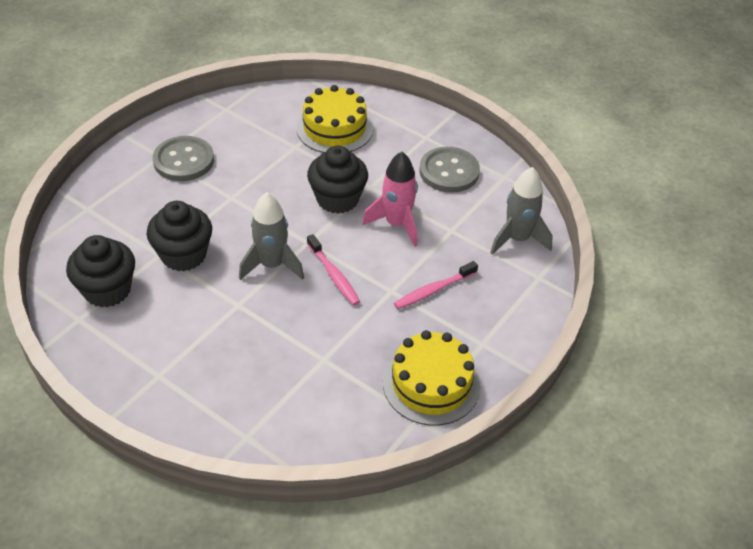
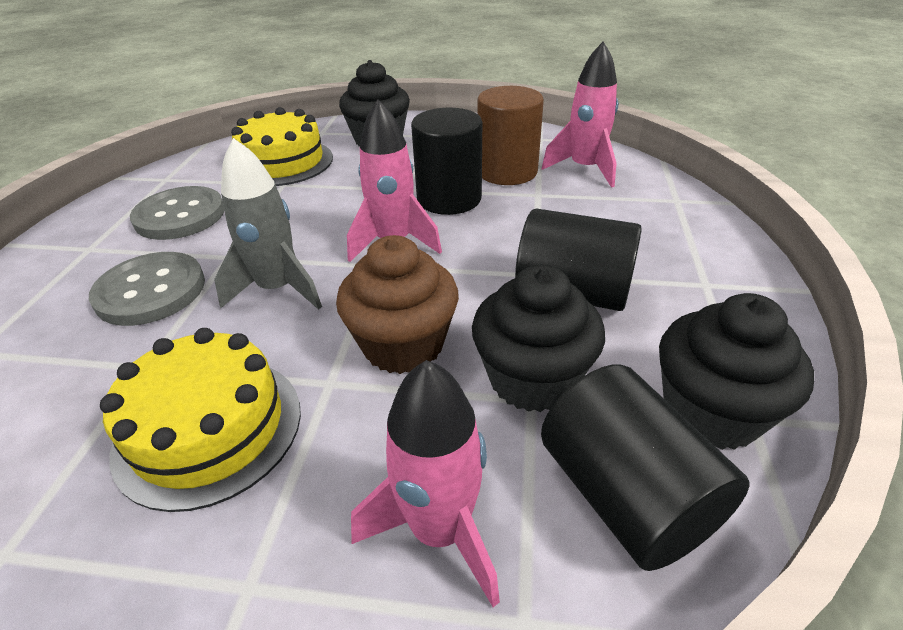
black cylinder: none = 0 -> [411,108,482,215] [515,208,642,311] [541,364,750,571] = 3
brown cupcake: none = 0 -> [336,235,459,374] = 1
brown cylinder: none = 0 -> [477,86,544,185] = 1
grey rocket: [239,192,304,280] [490,167,553,255] = 2 -> [214,138,322,310] = 1
pink rocket: [362,152,418,247] = 1 -> [347,100,442,262] [351,360,500,607] [542,42,618,188] = 3
pink toothbrush: [307,234,360,305] [394,261,478,309] = 2 -> none = 0

